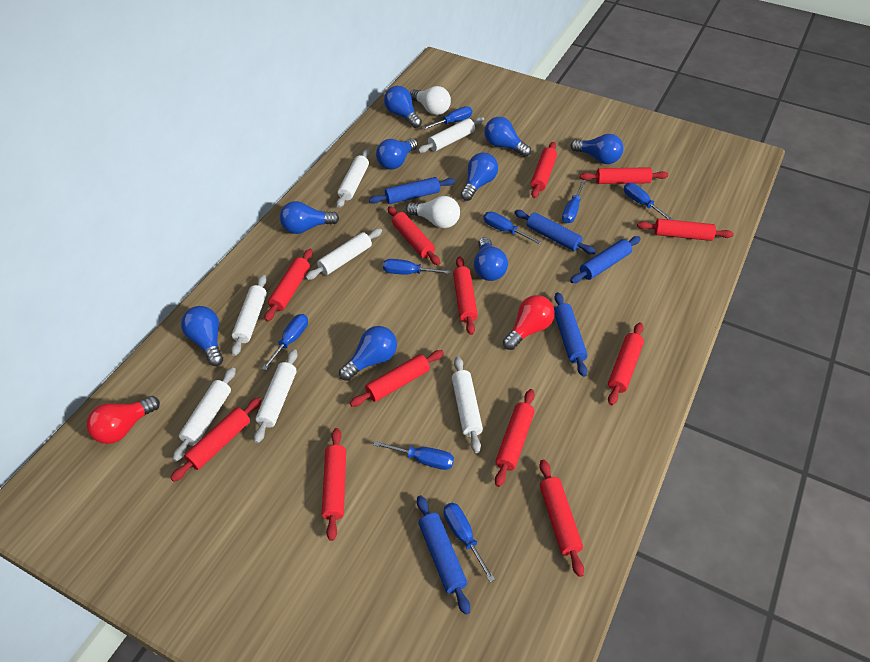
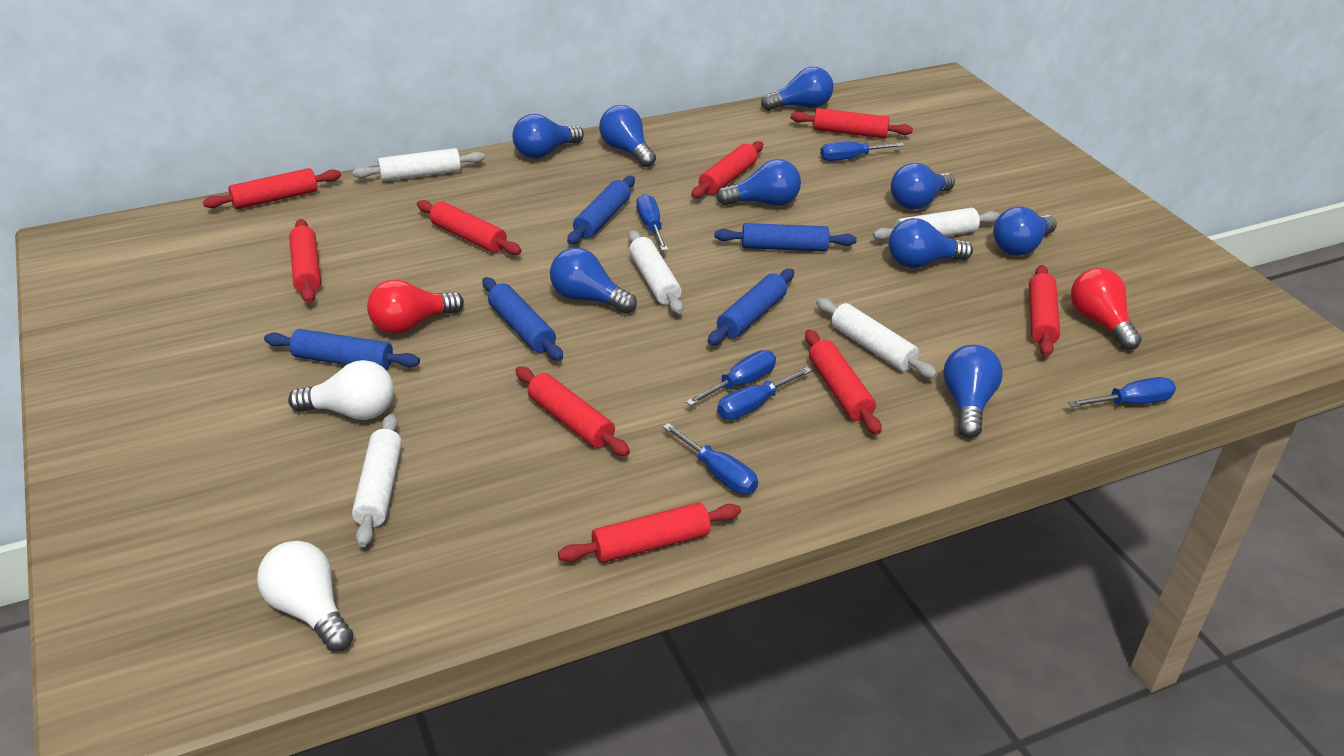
blue screwdriver: [262,314,308,370] [373,441,454,470] [383,259,451,275] [422,106,472,130] [444,503,495,582] [483,211,541,244] [562,181,586,223] [624,183,674,220] = 8 -> [636,194,668,251] [663,423,758,494] [686,350,776,406] [717,367,812,420] [820,141,905,161] [1068,377,1176,407] = 6
red rolling pin: [170,398,262,482] [265,249,313,322] [322,428,346,541] [350,350,444,407] [388,206,440,265] [453,256,478,335] [495,389,535,487] [531,142,557,198] [539,459,584,577] [580,167,668,184] [608,323,644,405] [637,219,734,241] = 12 -> [203,168,341,209] [289,219,321,303] [417,200,522,255] [515,366,630,456] [558,502,741,563] [691,141,763,198] [791,108,913,138] [805,330,881,435] [1029,265,1060,356] = 9
white rolling pin: [173,367,236,461] [231,275,267,356] [254,349,298,443] [305,228,382,280] [336,149,370,208] [418,117,484,153] [452,356,483,453] = 7 -> [352,148,485,181] [352,414,402,547] [628,230,683,314] [816,298,937,379] [873,208,1000,240] = 5

